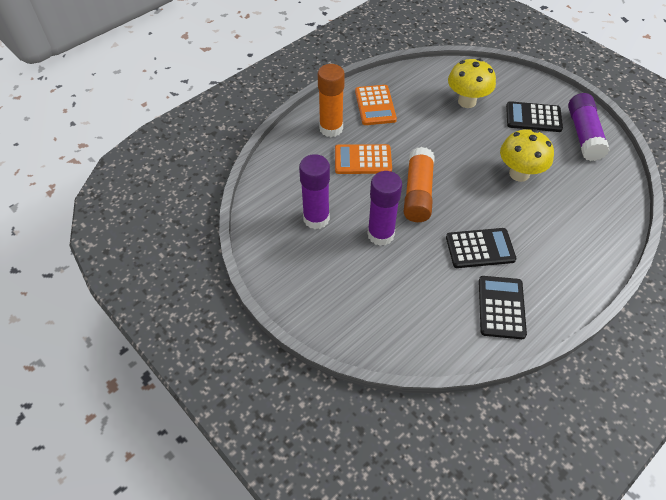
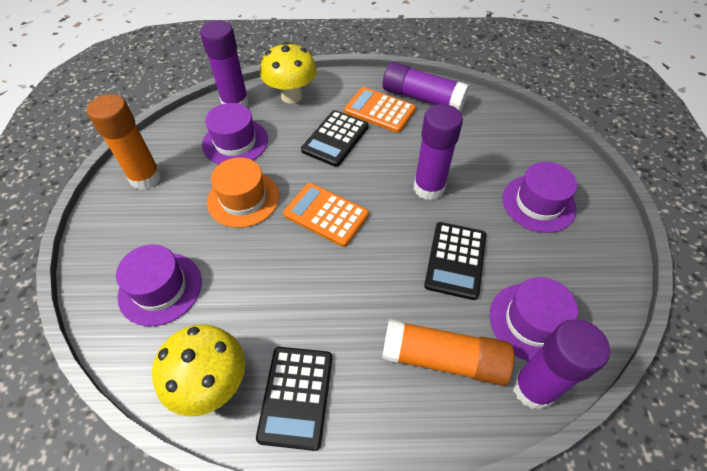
orange hat: none = 0 -> [207,157,279,228] = 1
purple glue stick: [299,154,330,229] [367,171,402,246] [568,93,610,161] = 3 -> [200,20,249,107] [383,62,469,111] [414,104,463,200] [512,319,610,410] = 4
purple hat: none = 0 -> [116,245,202,326] [202,103,268,164] [489,277,578,361] [503,162,577,233] = 4

